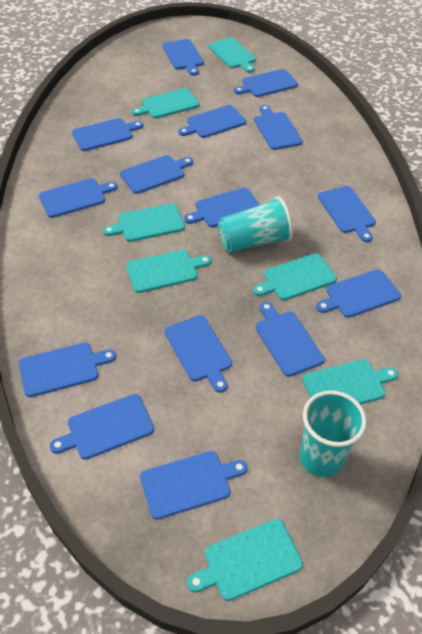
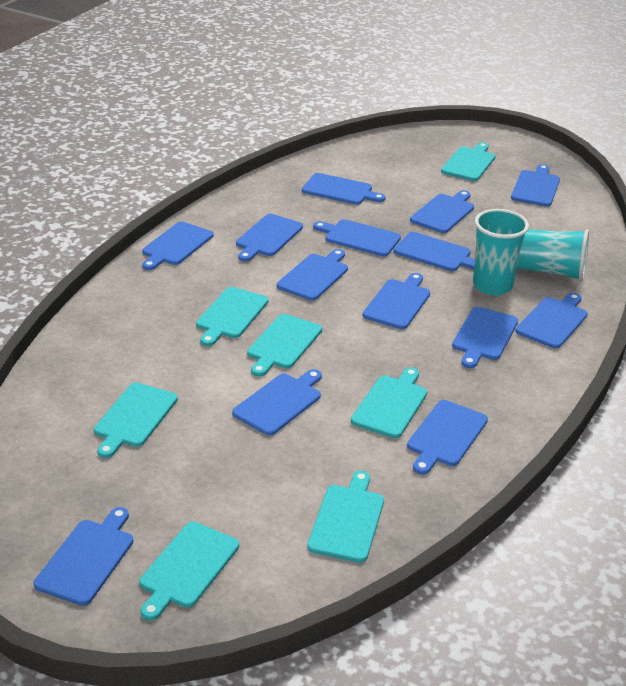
blue cutting board: [19,343,116,397] [39,179,118,218] [50,394,154,460] [72,118,144,151] [120,155,193,194] [140,451,248,520] [162,39,204,76] [165,315,232,393] [178,105,246,138] [184,188,260,227] [234,69,298,97] [254,105,303,150] [255,302,325,377] [316,269,401,318] [318,186,376,242] = 15 -> [34,507,134,606] [142,222,213,270] [232,369,322,436] [236,214,303,262] [277,249,348,301] [302,173,386,205] [313,219,401,257] [363,273,430,329] [394,232,475,271] [407,400,488,475] [410,190,474,233] [452,307,518,368] [511,164,560,207] [516,293,588,349] = 14

